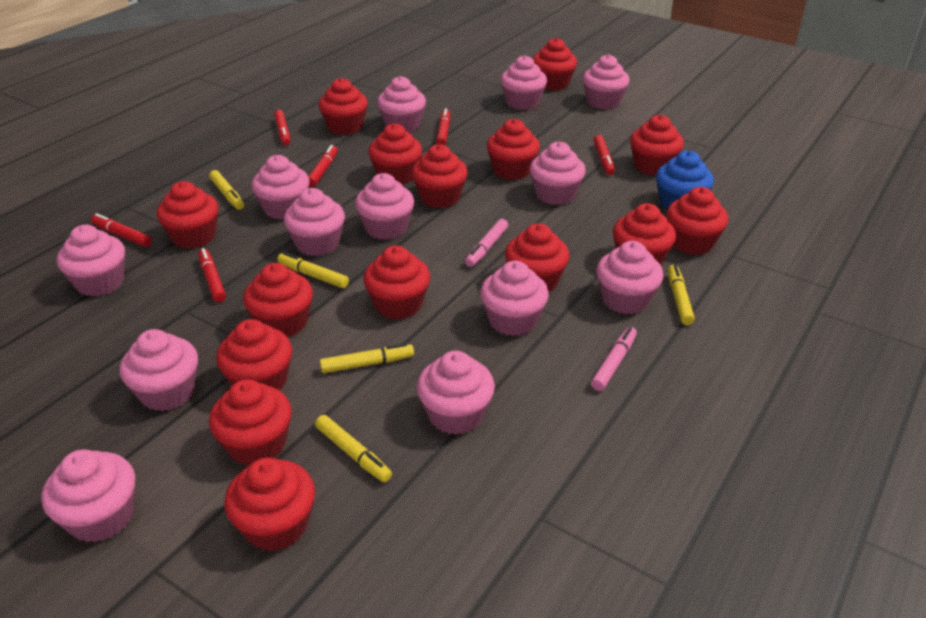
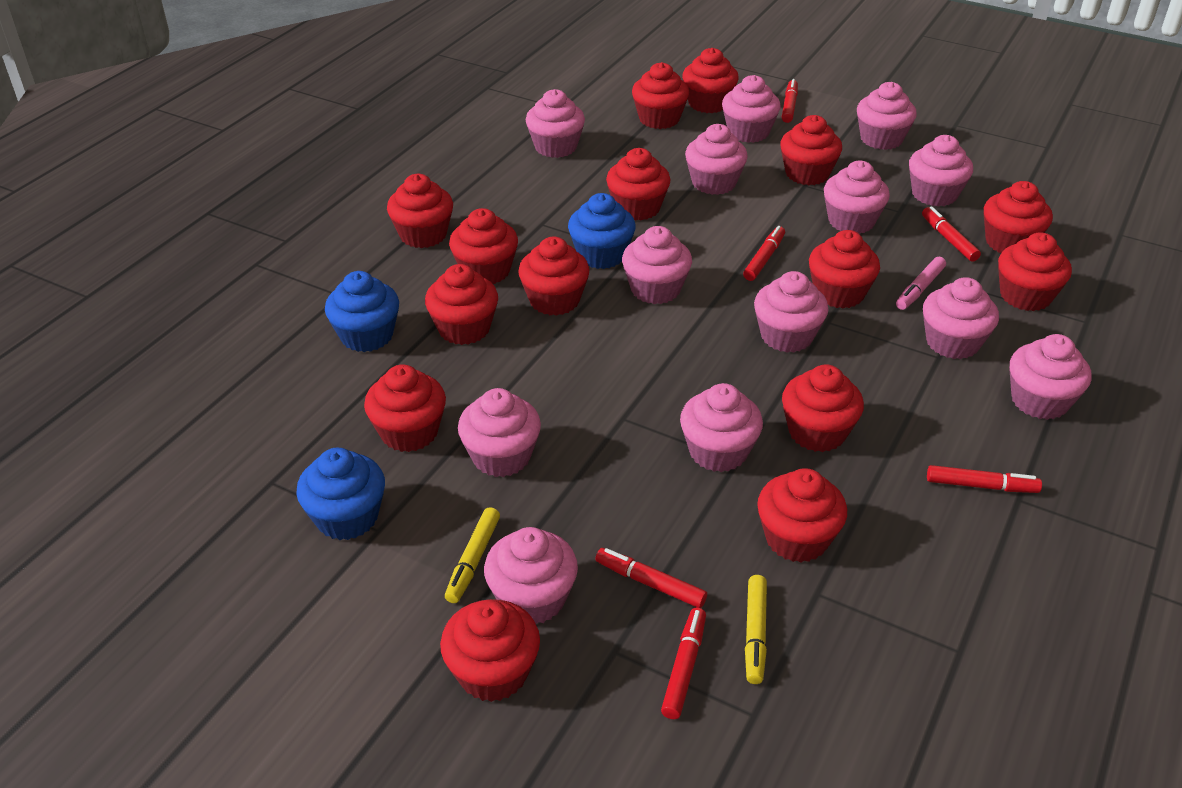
blue cupcake: [656,150,714,210] = 1 -> [296,448,385,540] [325,271,399,352] [568,193,636,269] = 3
pink marker: [465,219,508,267] [591,327,637,391] = 2 -> [896,257,946,310] = 1
yellow marker: [209,170,244,210] [278,252,349,288] [315,415,392,482] [320,343,414,373] [668,264,695,325] = 5 -> [445,507,500,603] [745,575,767,684] = 2

